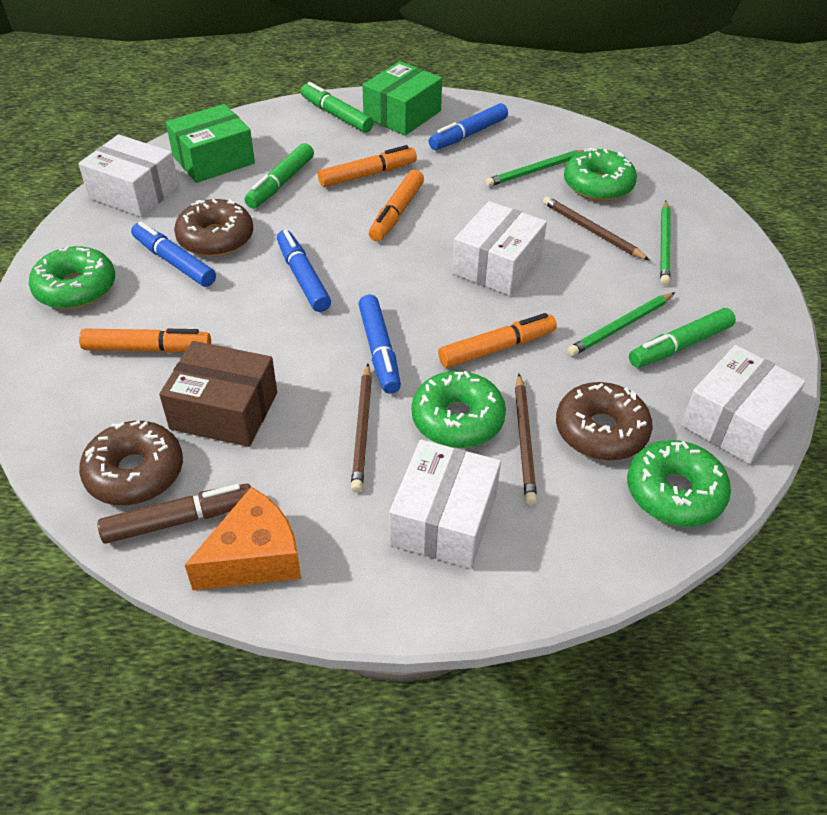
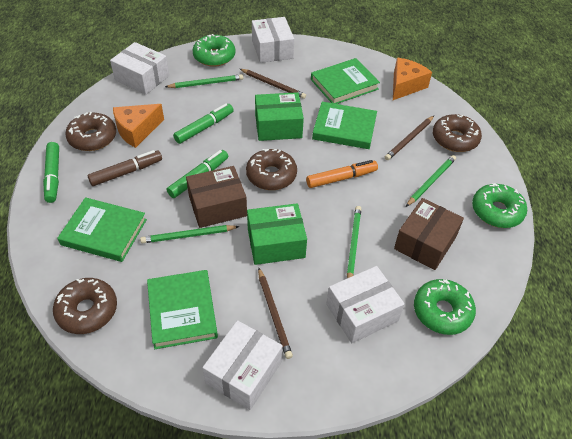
blue marker: [131,221,216,287] [277,230,331,312] [358,295,401,394] [429,103,508,150] = 4 -> none = 0
brown box: [159,341,277,447] = 1 -> [186,166,247,228] [394,198,464,270] = 2
brown donut: [79,420,183,505] [174,199,253,257] [556,382,653,461] = 3 -> [53,278,117,334] [65,112,116,151] [246,149,297,190] [433,114,482,152] = 4
green book: none = 0 -> [57,197,147,262] [147,270,218,349] [311,58,380,104] [312,102,377,149] = 4
green donut: [29,246,115,309] [412,371,506,448] [564,148,637,201] [627,440,731,527] = 4 -> [192,34,235,67] [414,279,476,335] [472,183,527,228] = 3
green pencil: [485,150,584,187] [567,292,675,356] [660,201,670,285] = 3 -> [140,225,239,243] [165,74,243,88] [347,206,361,278] [406,155,456,207] = 4
orange cheese: [185,487,301,590] = 1 -> [113,104,164,148] [393,58,432,100] = 2
orange marker: [79,329,211,353] [318,145,417,187] [369,170,424,242] [438,313,557,368] = 4 -> [306,160,378,188] = 1

